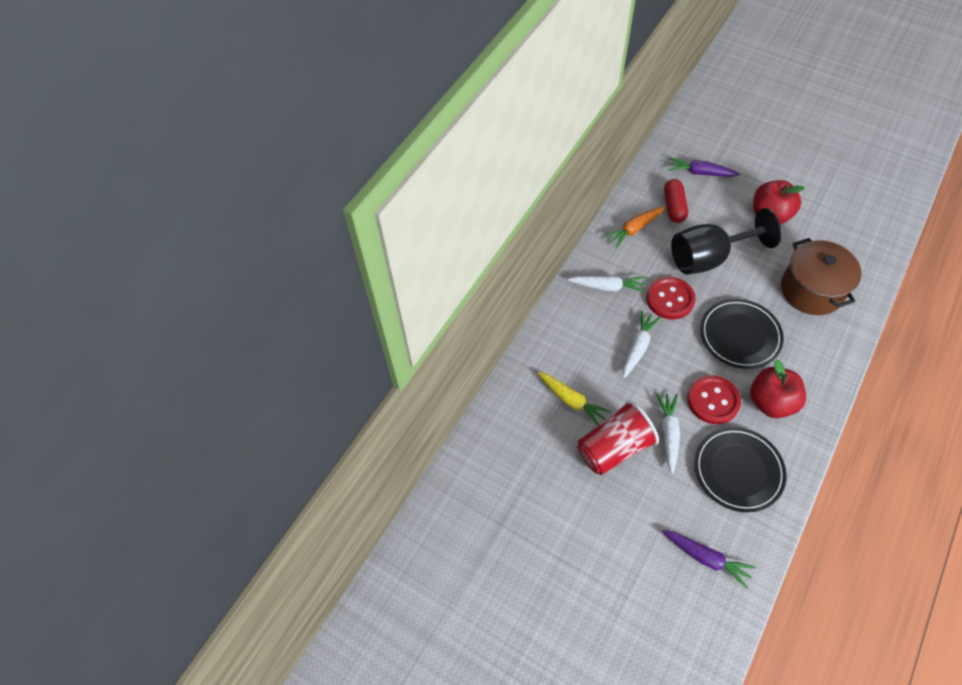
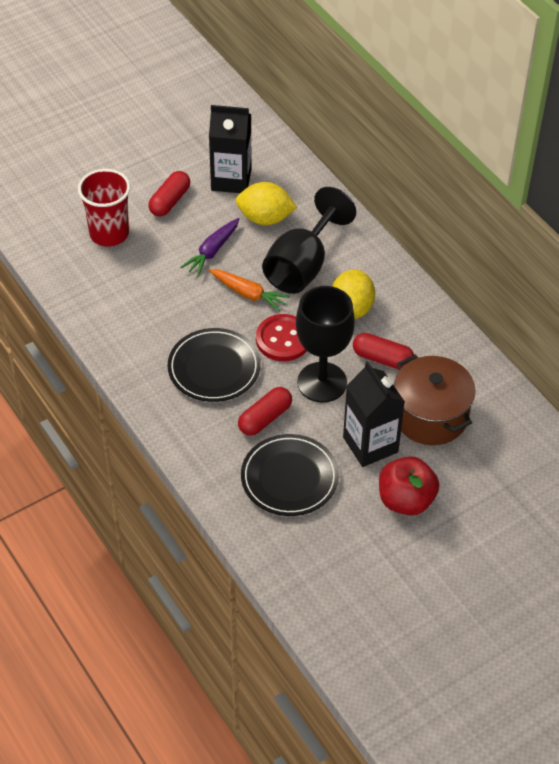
black carton: none = 0 -> [209,105,252,193] [343,361,405,467] = 2
black goblet: [671,208,782,275] = 1 -> [262,187,356,294] [296,286,355,403] = 2
purple carrot: [662,530,755,589] [668,157,740,177] = 2 -> [181,218,239,277] = 1
red apple: [750,359,806,418] [753,180,805,224] = 2 -> [379,456,439,515] = 1
red button: [646,277,695,320] [687,375,741,424] = 2 -> [256,314,307,361] = 1
red capsule: [664,179,688,223] = 1 -> [148,171,190,217] [238,387,292,436] [353,333,414,369] = 3
white carrot: [568,276,645,293] [623,311,661,378] [656,393,680,474] = 3 -> none = 0
yellow carrot: [537,372,611,426] = 1 -> none = 0
yellow lemon: none = 0 -> [236,182,297,225] [332,269,375,319] = 2

